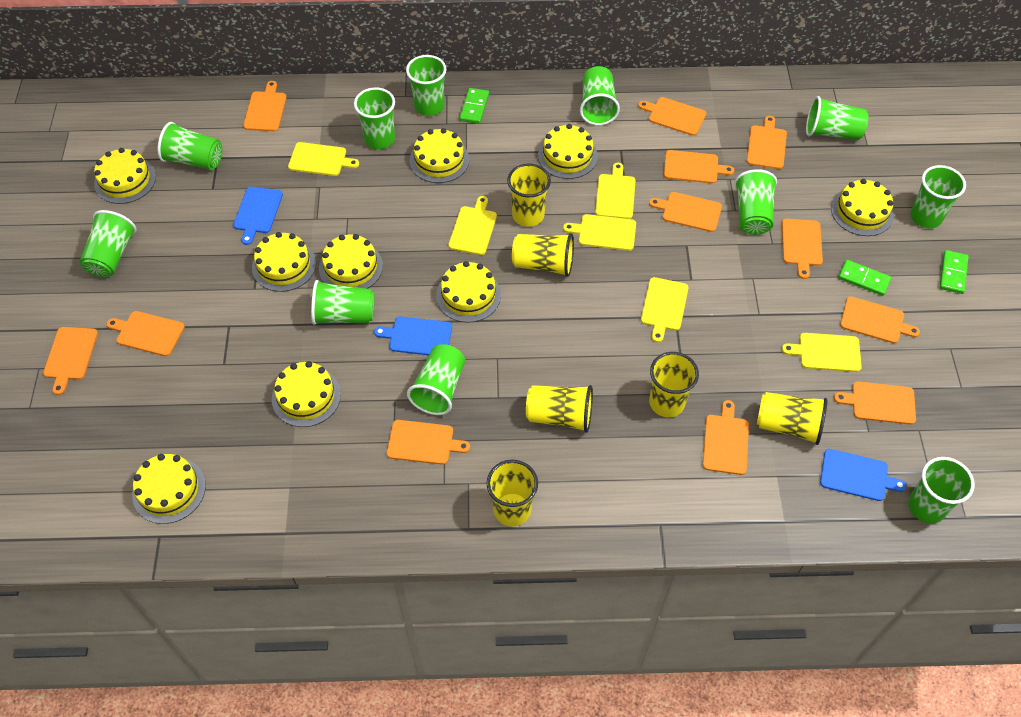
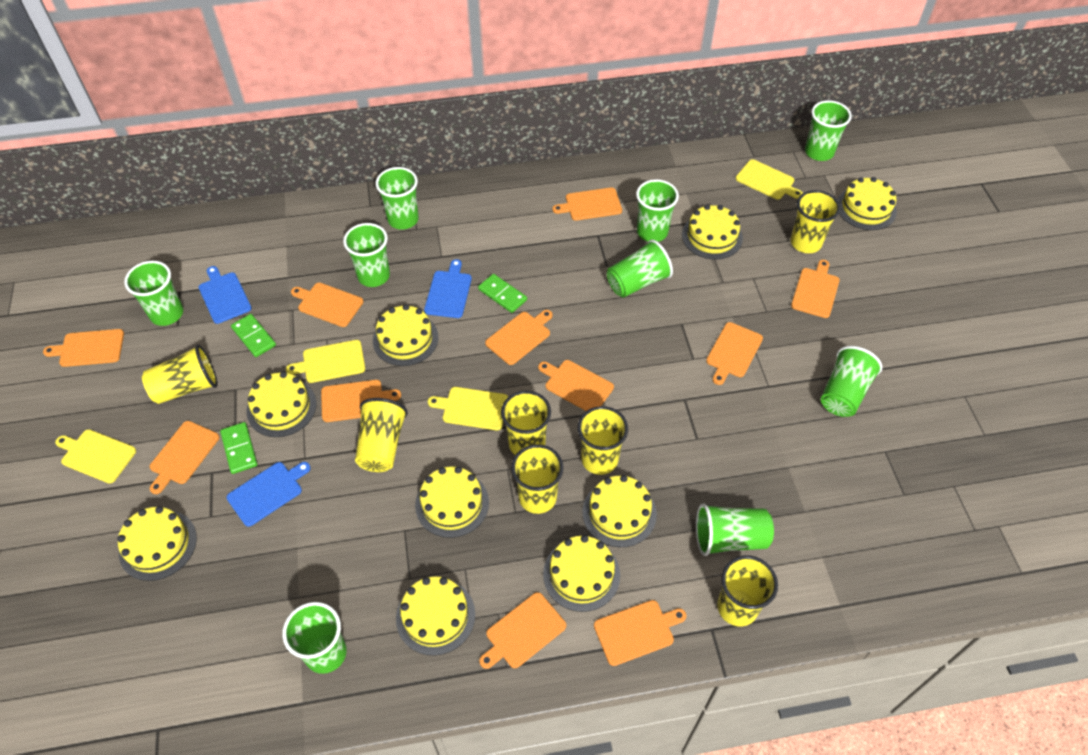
green cup: [80,210,136,277] [158,122,223,170] [311,280,375,325] [354,87,395,149] [406,55,446,116] [407,344,465,415] [580,66,620,125] [734,169,777,235] [806,96,869,140] [908,457,975,524] [910,165,966,228] = 11 -> [124,261,183,326] [282,602,347,674] [343,223,390,287] [376,167,419,230] [607,240,673,298] [636,179,679,242] [696,504,774,556] [805,100,852,161] [821,346,882,417] = 9
orange cutting board: [43,327,98,395] [107,311,185,356] [243,81,287,131] [387,420,470,465] [638,97,706,136] [649,192,722,232] [664,150,734,183] [703,400,749,475] [747,116,787,169] [782,219,823,279] [834,381,916,425] [840,296,920,343] = 12 -> [43,329,124,367] [149,421,220,494] [291,283,363,327] [321,380,401,422] [479,592,566,669] [485,310,553,365] [538,360,614,411] [553,187,622,221] [594,600,687,666] [706,322,763,385] [791,260,840,318] = 11
yellow cup: [486,460,538,526] [507,164,551,227] [512,233,574,277] [526,385,593,433] [649,352,699,417] [757,392,828,445] = 6 -> [142,345,218,404] [355,398,408,472] [501,391,551,455] [511,444,564,514] [578,406,628,475] [717,555,778,626] [790,190,840,253] = 7
yellow cutting board: [288,142,359,176] [448,196,497,255] [563,214,636,251] [595,163,636,219] [641,277,689,343] [782,333,862,372] = 6 -> [55,429,136,484] [286,340,365,383] [428,387,508,430] [736,159,803,200] = 4

